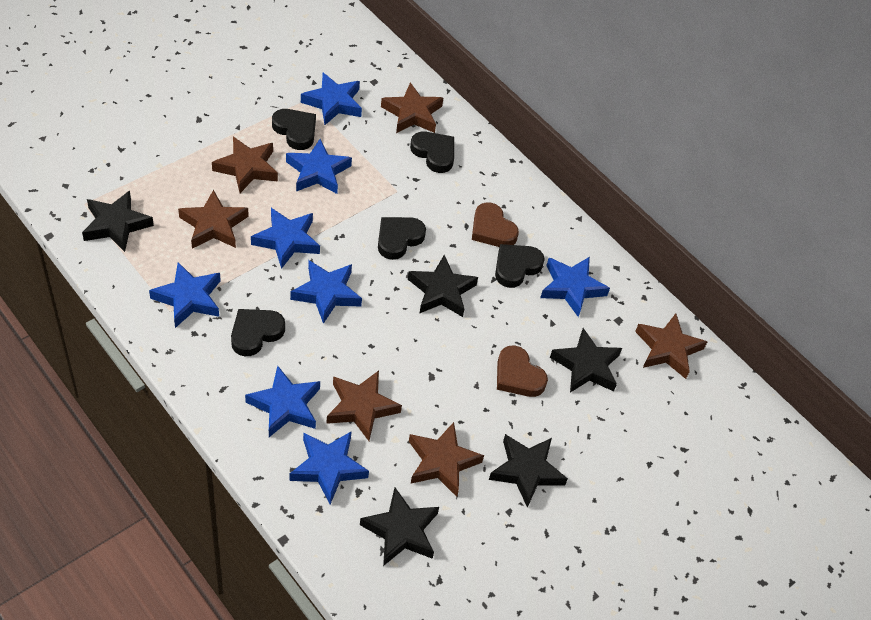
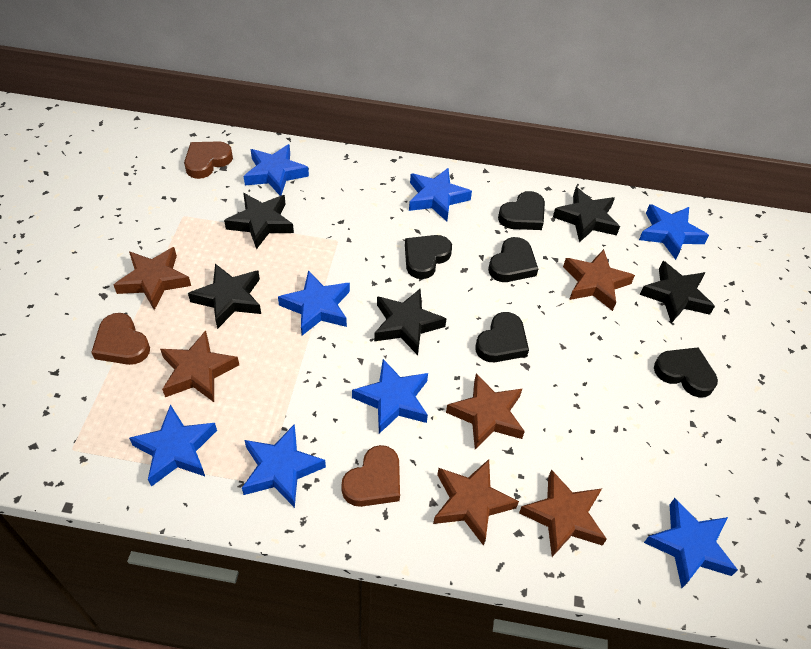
brown heart: [472,202,519,247] [497,346,548,397] = 2 -> [91,313,150,365] [184,141,233,179] [341,445,400,507] = 3

